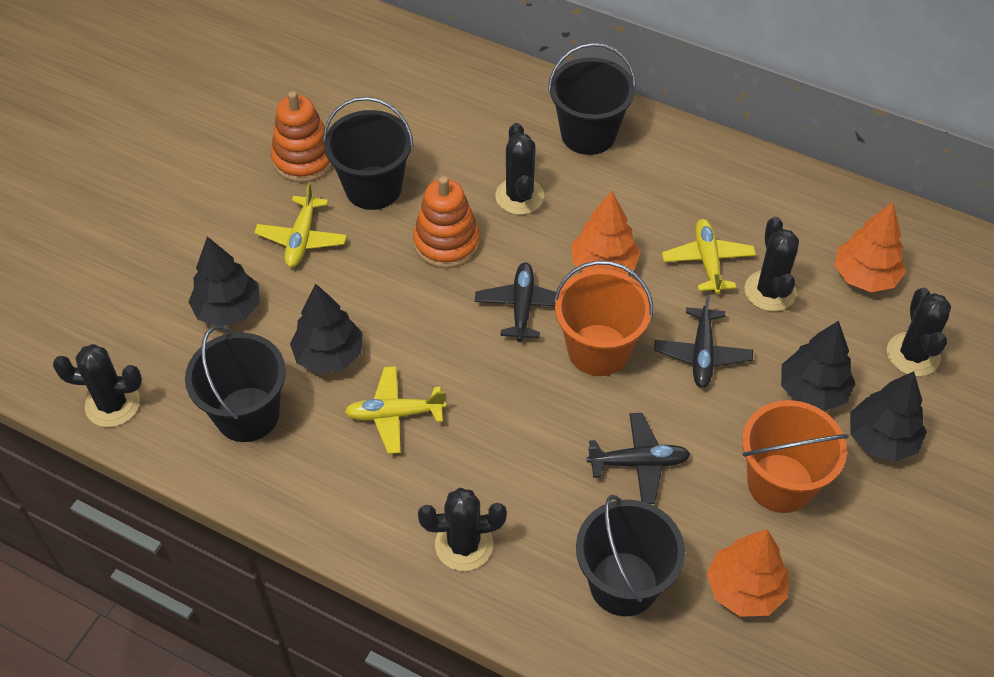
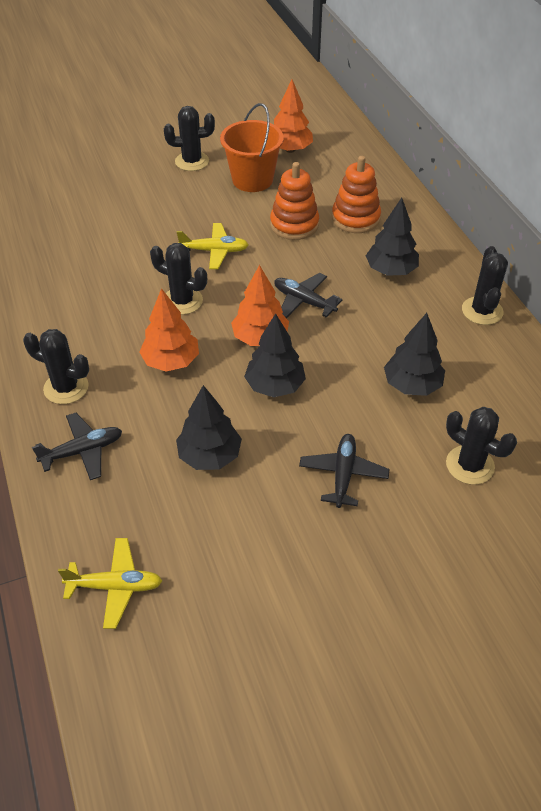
black bucket: [185,325,286,442] [323,97,414,210] [548,43,636,155] [576,495,685,616] = 4 -> none = 0
orange bucket: [554,261,653,376] [742,400,849,513] = 2 -> [220,103,284,192] = 1
yellow plane: [254,182,347,268] [345,366,446,454] [662,219,756,294] = 3 -> [58,538,162,629] [177,223,249,269] = 2

